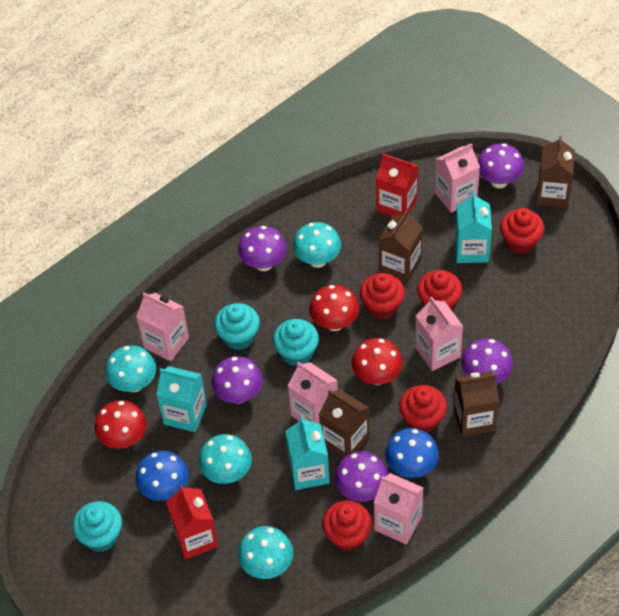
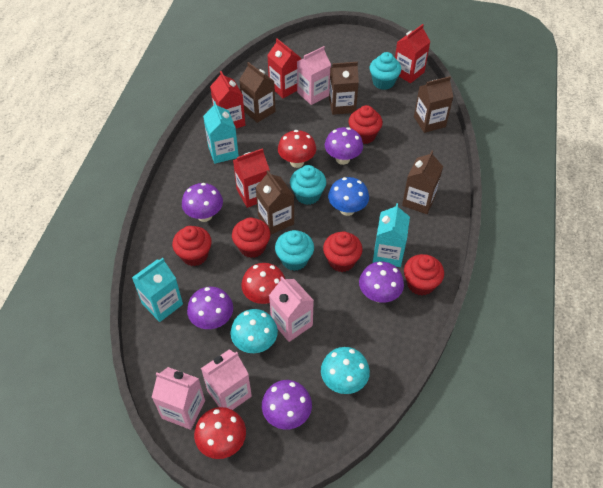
blue mushroom: [135,451,189,501] [385,428,439,478] = 2 -> [328,177,369,216] = 1
brown carton: [319,390,369,458] [379,209,423,283] [454,371,499,437] [536,136,575,208] = 4 -> [239,62,276,123] [255,170,294,234] [329,62,359,115] [402,151,443,214] [414,76,453,133] = 5
pink carton: [136,293,189,361] [288,362,338,424] [374,473,423,545] [415,296,463,371] [434,143,480,213] = 5 -> [152,367,205,430] [201,349,252,410] [269,276,314,342] [297,46,331,105] = 4
red carton: [166,485,219,559] [376,154,418,216] = 2 -> [210,71,245,128] [233,148,270,208] [267,38,301,98] [395,24,431,83] = 4
turquoise mushroom: [105,345,156,392] [199,434,252,484] [238,526,293,579] [293,222,341,268] = 4 -> [230,309,278,353] [321,347,370,394] = 2

